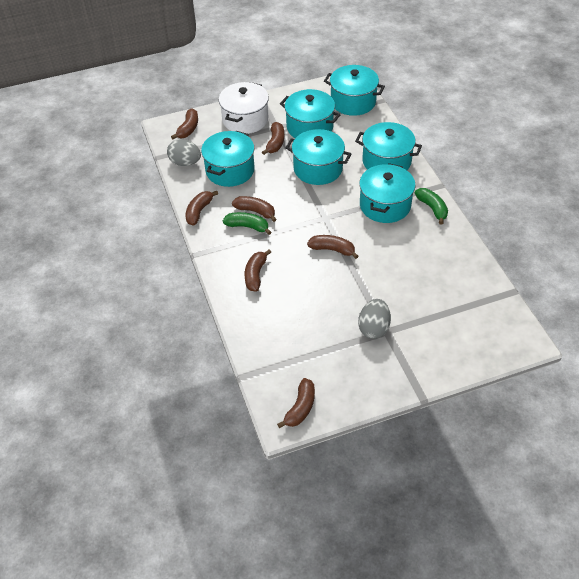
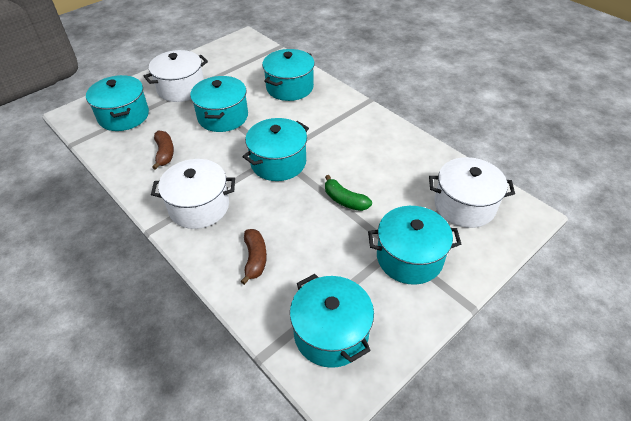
brown banana: [171,108,198,139] [185,190,218,225] [232,196,277,222] [245,250,271,292] [262,122,285,155] [277,378,315,428] [307,235,358,259] = 7 -> [152,130,174,170] [241,229,267,285] = 2
green banana: [223,212,271,235] [415,188,448,225] = 2 -> [325,175,372,211] = 1
grey egg: [167,139,201,166] [358,299,391,339] = 2 -> none = 0
white pot: [219,82,269,134] = 1 -> [144,50,208,102] [151,159,235,229] [429,157,515,228] = 3

